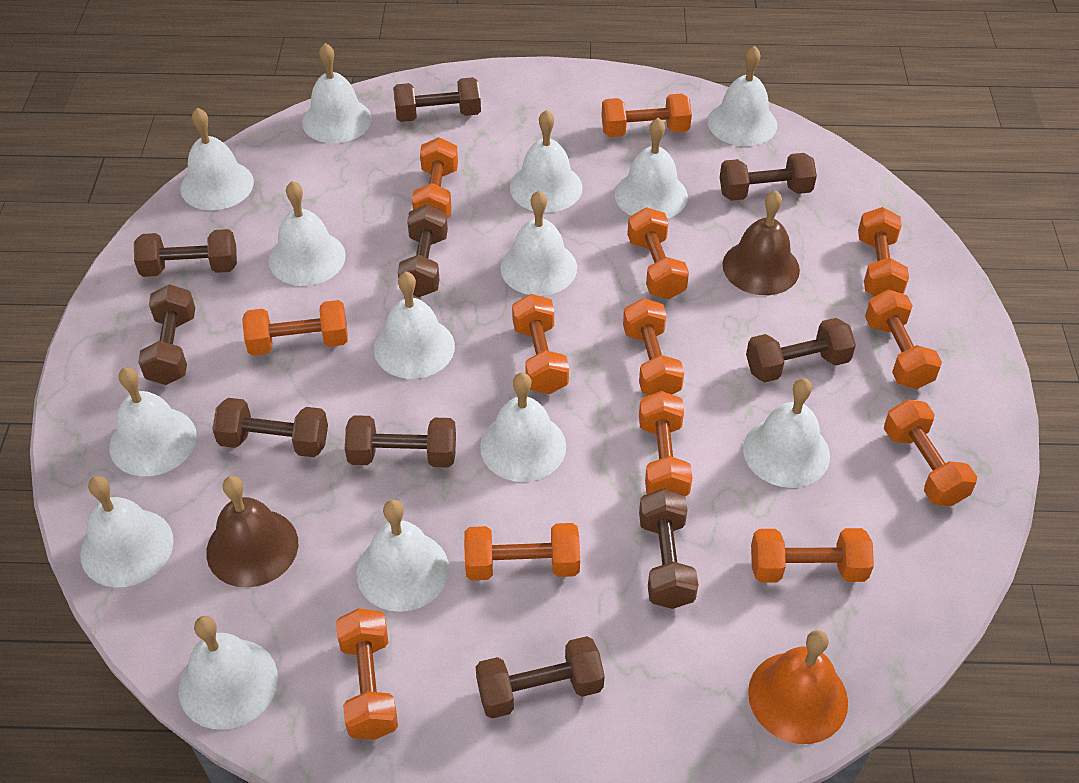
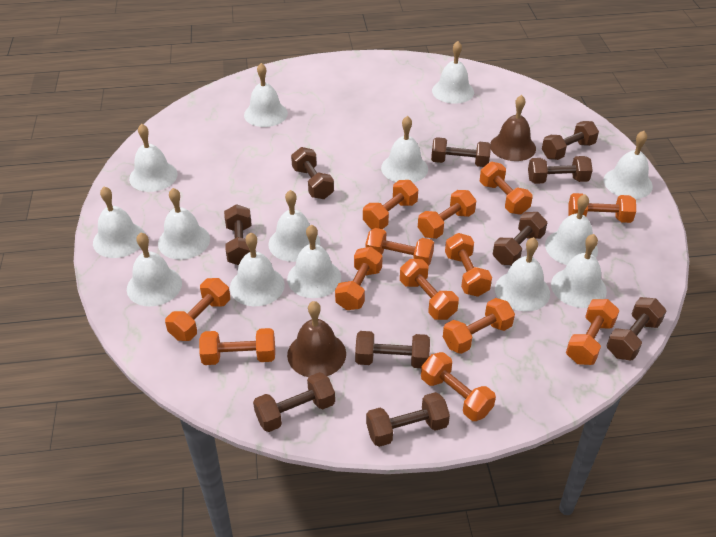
orange bell: [748,630,848,744] = 1 -> none = 0

